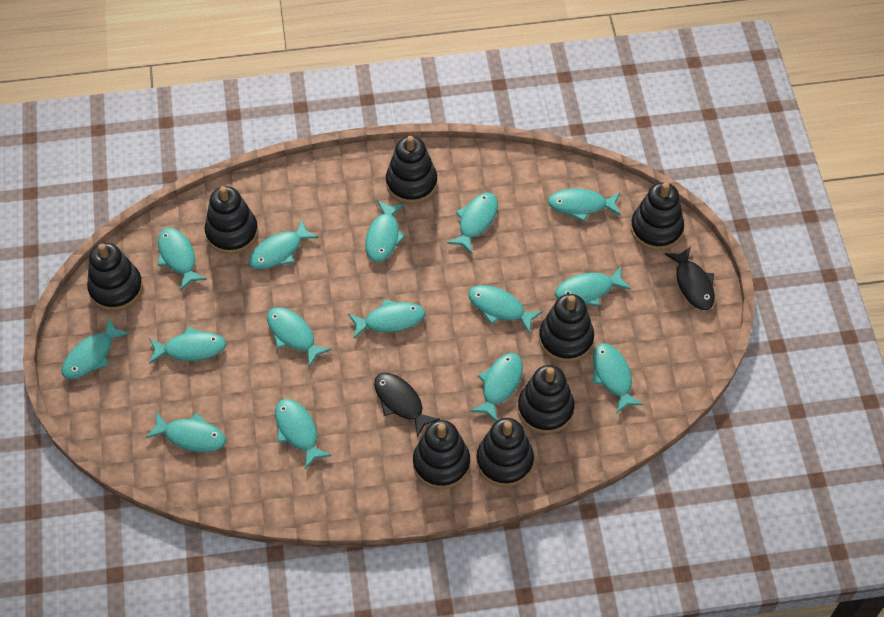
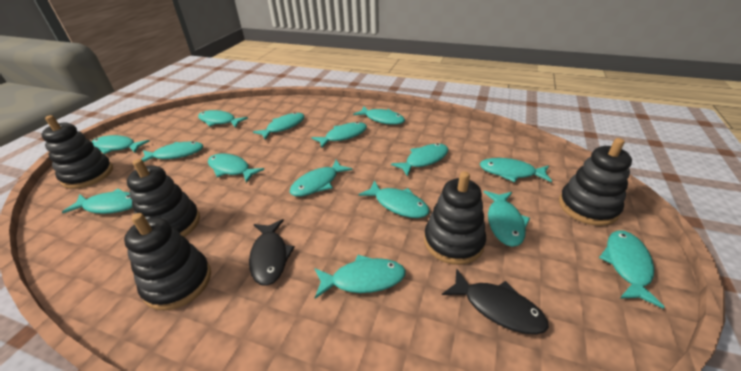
black stacking toy: [87,243,143,311] [205,186,258,254] [386,136,437,204] [413,420,470,489] [476,418,534,487] [518,365,575,434] [539,294,594,363] [631,182,684,250] = 8 -> [42,115,113,189] [124,213,211,310] [127,159,200,237] [424,171,486,265] [559,138,632,226] = 5

